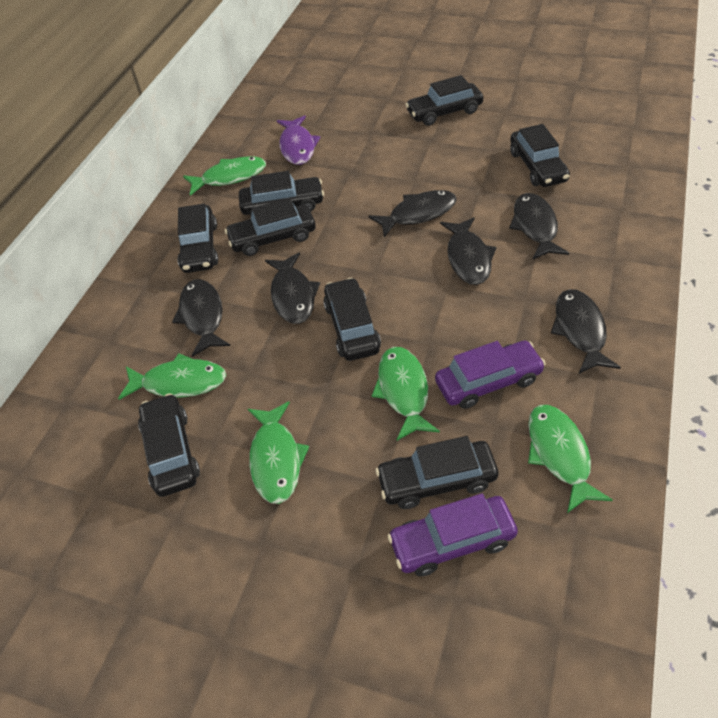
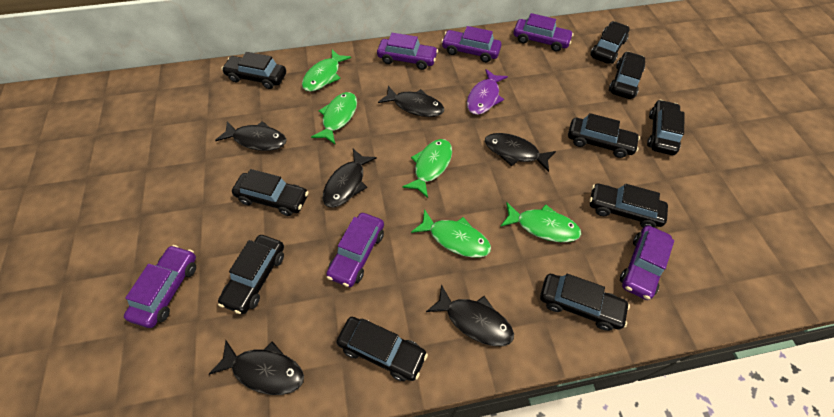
black car: [138,394,200,497] [177,204,218,273] [225,198,316,256] [239,171,324,216] [323,278,381,361] [375,436,498,509] [405,75,483,126] [510,124,570,187] = 8 -> [218,235,284,314] [221,52,286,89] [232,169,309,216] [337,317,428,381] [540,274,630,331] [568,113,640,158] [590,21,630,64] [590,183,668,228] [609,51,645,99] [647,100,684,155] = 10
purple car: [387,493,518,576] [435,341,546,409] = 2 -> [124,245,196,328] [326,213,384,287] [377,33,438,70] [441,26,502,62] [514,13,574,52] [620,225,674,300] = 6

